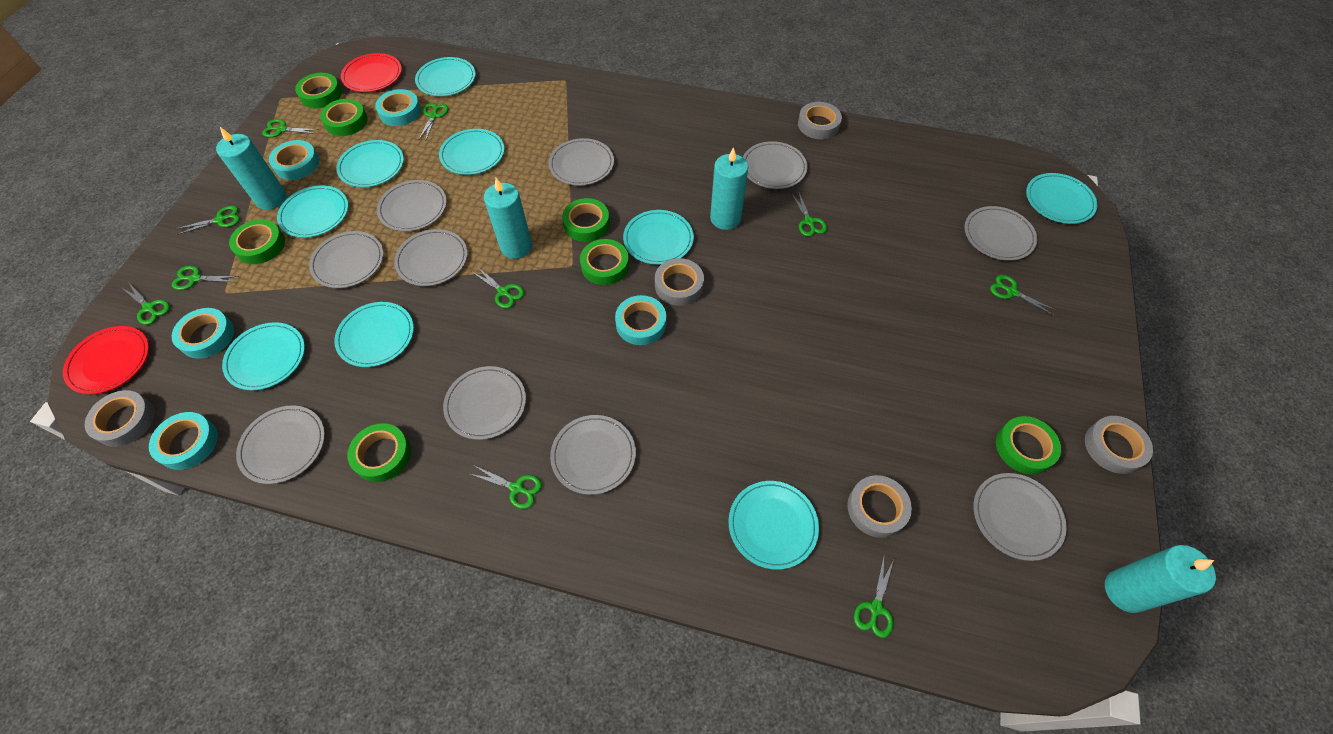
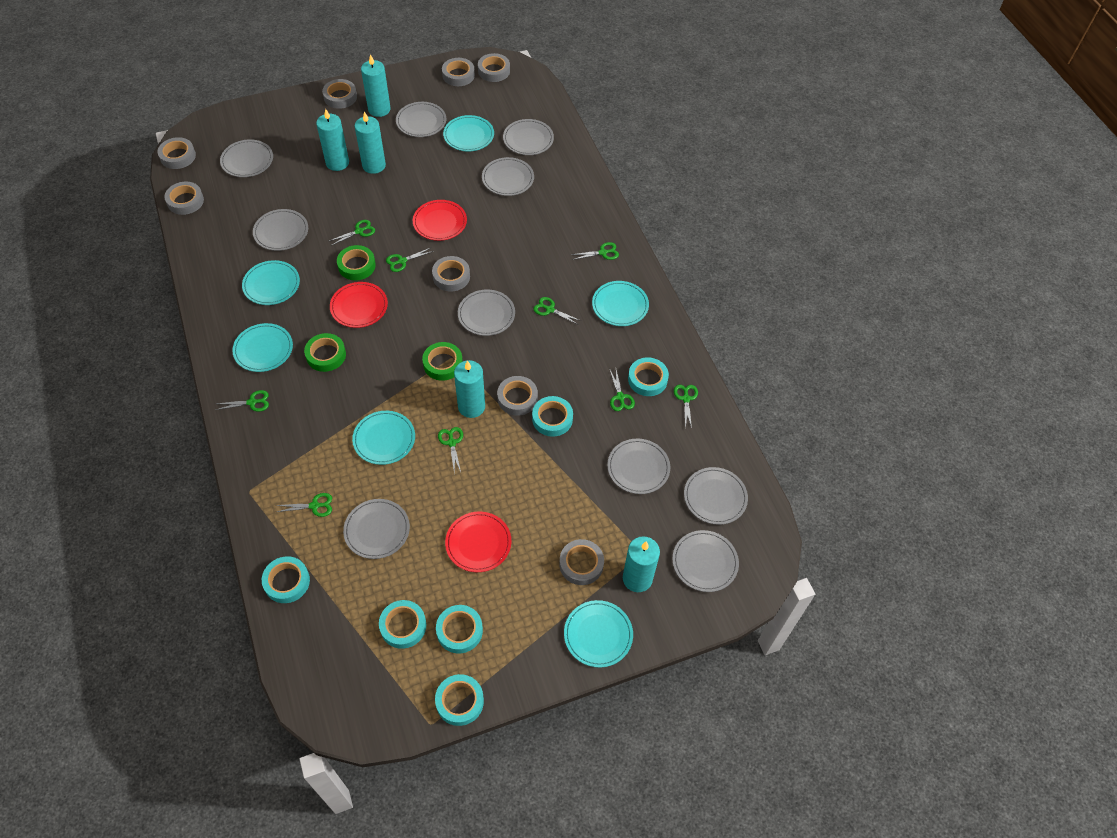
green scissors: [122,283,170,325] [172,266,239,290] [176,206,240,235] [262,119,319,138] [419,103,449,140] [470,466,542,509] [472,268,524,308] [791,191,827,237] [854,556,894,638] [990,275,1055,316] = 10 -> [216,390,269,412] [276,493,332,517] [329,220,375,245] [386,248,434,272] [438,427,463,473] [534,297,581,324] [571,242,619,260] [609,368,635,411] [674,385,698,428] = 9
green tape: [229,219,285,264] [295,73,342,109] [320,99,368,136] [347,423,411,482] [562,198,610,242] [580,239,629,285] [996,416,1061,474] = 7 -> [304,333,346,372] [337,245,376,280] [422,342,463,381] = 3
grey tape: [85,390,155,447] [655,258,704,306] [798,102,842,139] [847,475,912,538] [1085,416,1153,474] = 5 -> [157,137,196,169] [164,182,204,215] [322,79,357,109] [432,256,470,292] [442,58,475,86] [478,53,510,82] [497,376,538,416] [559,539,604,585] = 8
red plate: [63,326,149,394] [341,53,402,92] = 2 -> [330,282,388,328] [413,200,467,241] [445,511,511,572] = 3
turquoise candle: [216,127,287,210] [484,178,532,259] [710,147,748,230] [1105,545,1216,613] = 4 -> [316,109,349,171] [355,112,386,174] [361,54,391,117] [454,360,485,418] [623,536,660,592] = 5
turquoise plate: [222,322,305,390] [277,185,348,238] [334,302,414,367] [336,140,404,187] [415,57,476,96] [439,129,504,175] [623,210,694,265] [728,481,819,570] [1026,173,1097,224] = 9 -> [232,323,293,372] [242,260,300,305] [352,411,415,465] [443,115,494,151] [564,600,633,668] [592,281,649,326] = 6
turquoise tape: [149,412,218,470] [172,308,234,359] [269,140,319,180] [375,89,421,126] [615,295,666,345] = 5 -> [262,556,310,603] [379,600,426,649] [435,674,484,726] [436,605,483,653] [532,396,573,437] [628,357,669,396] = 6

